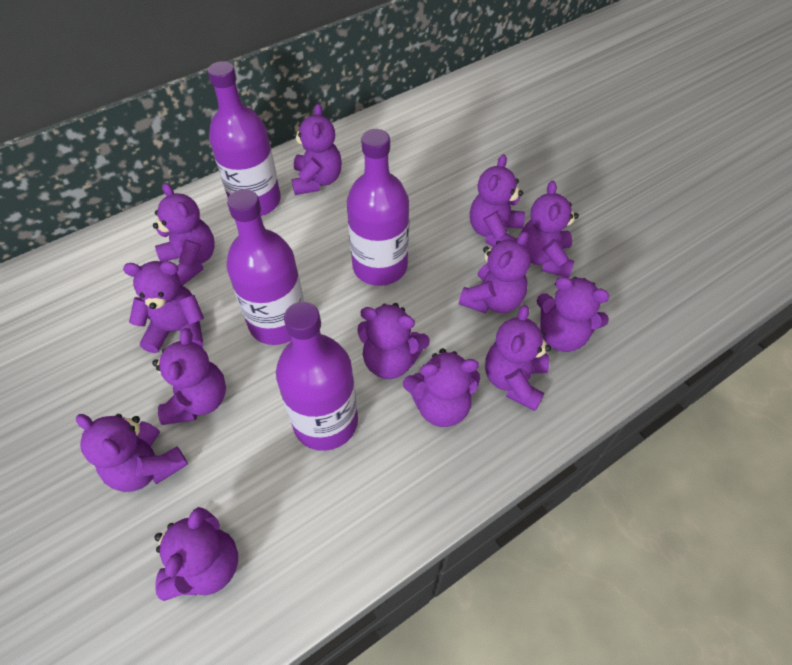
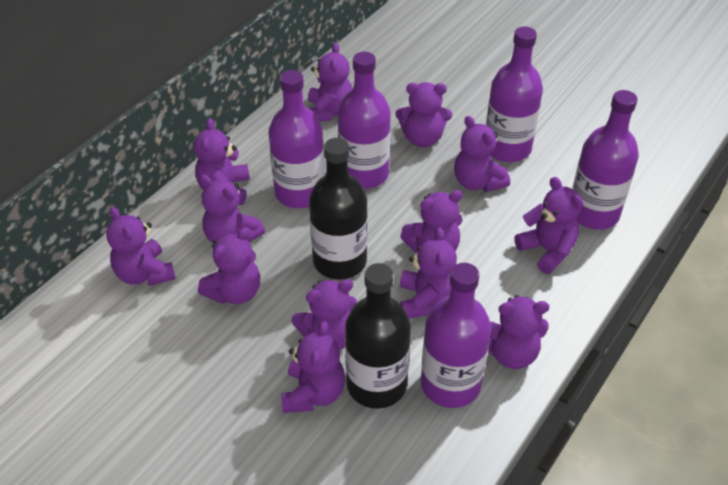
black bottle: none = 0 -> [309,138,368,280] [345,263,411,409] = 2
purple bottle: [208,61,281,216] [227,189,304,345] [276,302,358,451] [347,129,409,286] = 4 -> [268,70,325,208] [338,52,391,189] [421,263,491,408] [486,27,543,162] [573,90,639,230] = 5

